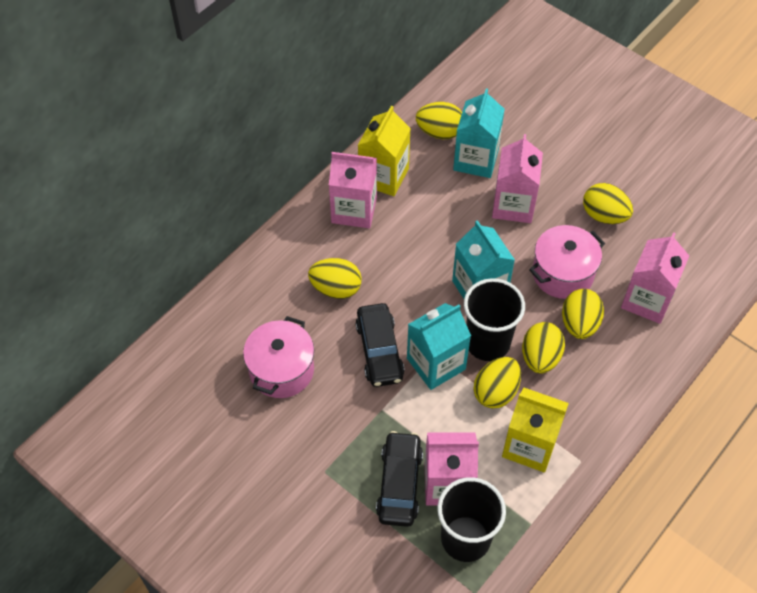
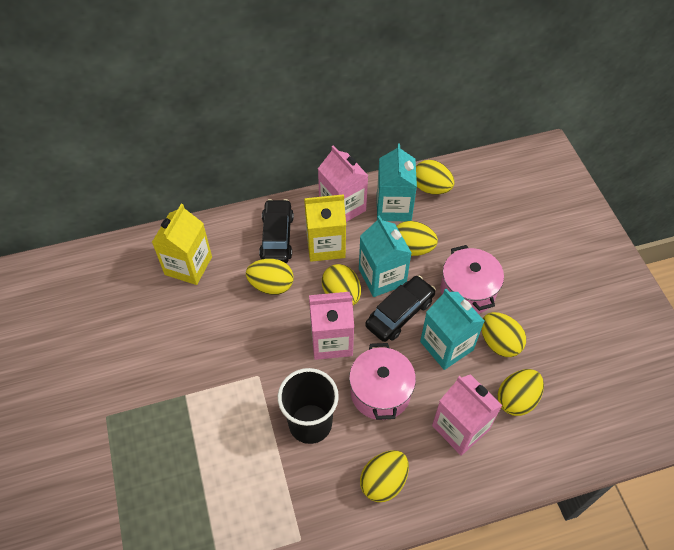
black cup: [437,477,506,562] [464,278,525,361] = 2 -> [278,368,339,444] = 1
pink carton: [329,152,377,228] [425,432,479,506] [492,134,543,223] [621,232,689,324] = 4 -> [309,292,354,360] [318,145,368,222] [432,374,503,456] = 3
yellow egg: [308,258,362,299] [416,102,462,139] [474,357,521,408] [522,322,565,373] [562,289,604,339] [583,183,633,224] = 6 -> [246,259,294,295] [322,264,361,305] [360,450,409,502] [397,221,438,256] [416,160,454,195] [481,312,526,357] [498,369,544,416] = 7

